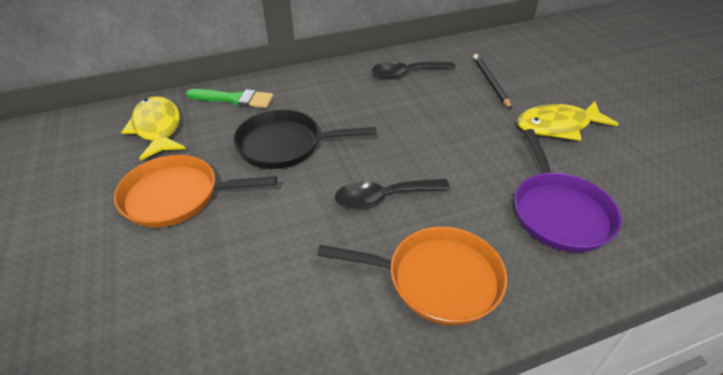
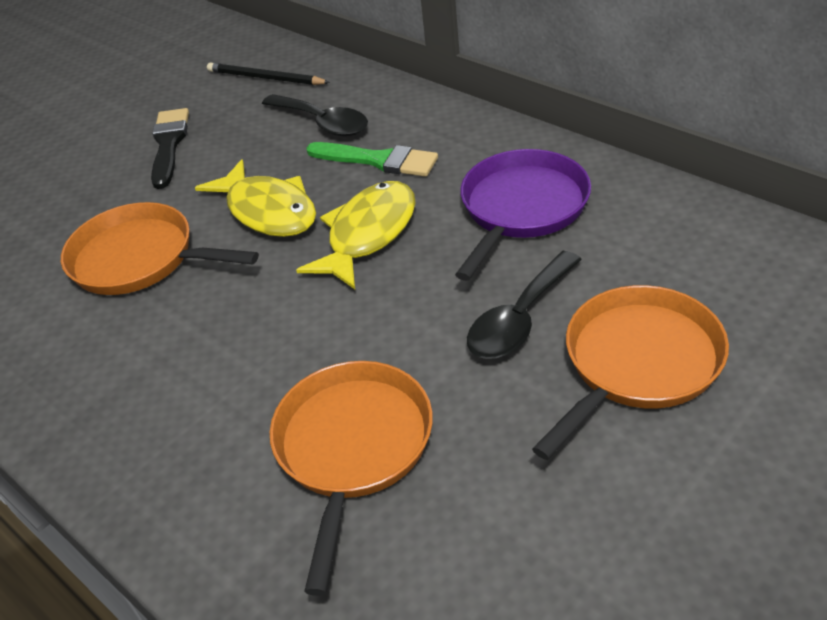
black brush: none = 0 -> [151,108,189,189] = 1
black pan: [233,110,376,169] = 1 -> none = 0
orange pan: [114,155,277,228] [317,226,507,325] = 2 -> [61,202,259,295] [269,361,433,596] [532,285,729,460] = 3

